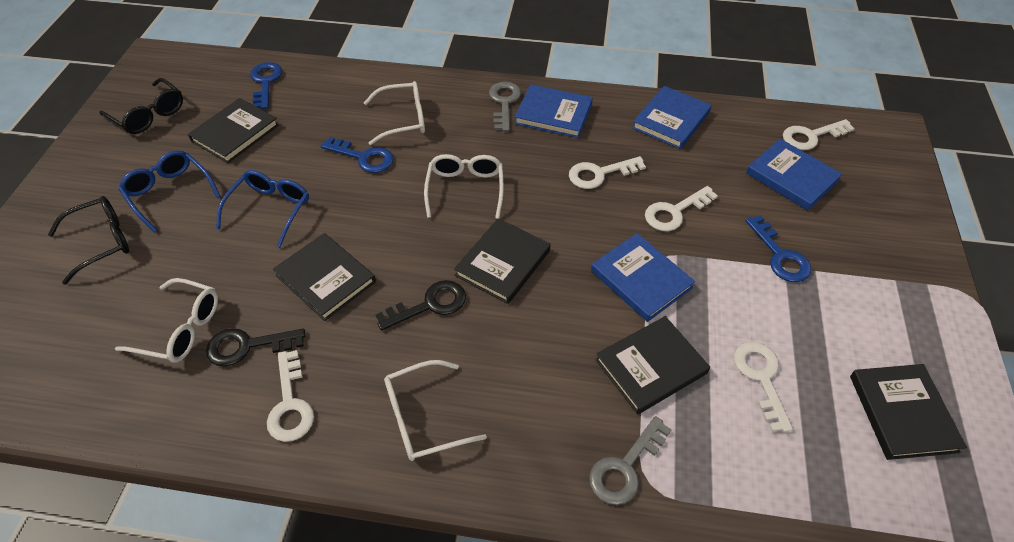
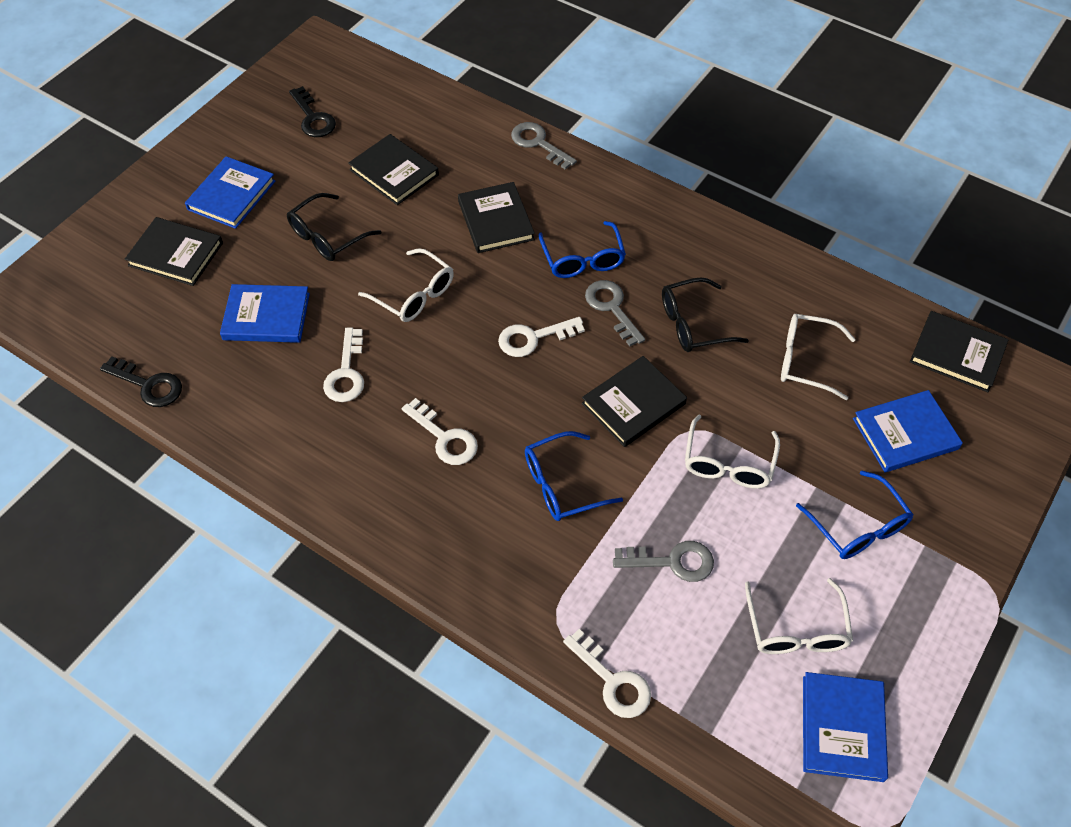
blue glasses: [119,150,220,233] [216,170,309,248] = 2 -> [525,431,623,521] [539,221,626,278] [796,471,913,559] = 3
blue key: [250,62,282,109] [321,137,394,173] [745,215,811,282] = 3 -> none = 0
grey key: [489,82,521,131] [589,416,672,505] = 2 -> [511,122,577,170] [585,280,645,346] [613,541,714,582] = 3
white key: [267,350,314,442] [569,156,646,189] [645,186,718,231] [734,342,793,432] [783,119,855,150] = 5 -> [323,328,364,402] [402,398,478,465] [498,317,585,357] [563,629,651,718] = 4

